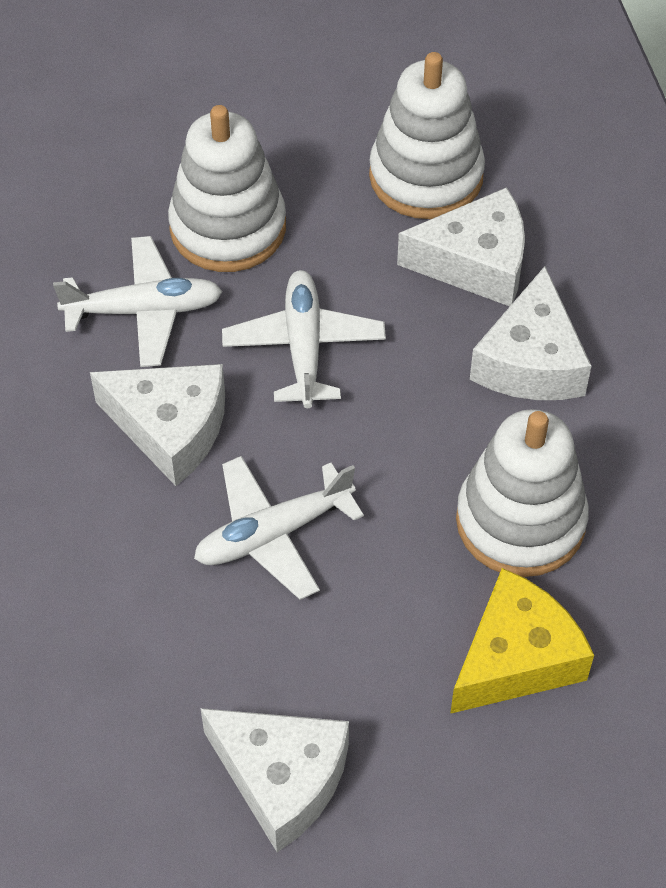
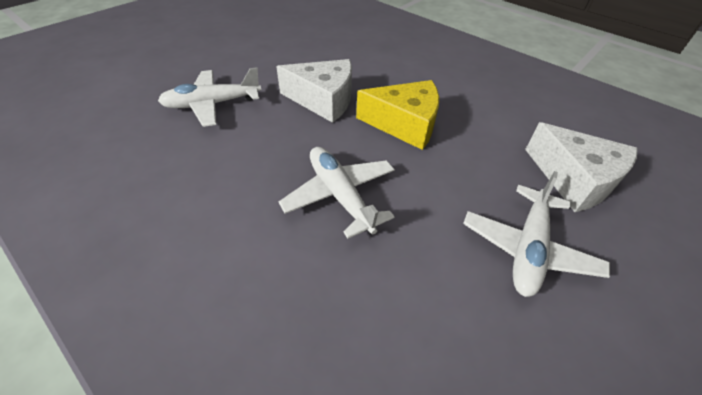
white cheese: [90,364,225,486] [200,708,349,852] [397,187,525,306] [470,266,591,400] = 4 -> [276,59,352,123] [525,122,638,212] = 2
white stacking toy: [168,105,286,272] [369,52,485,219] [456,409,589,577] = 3 -> none = 0

